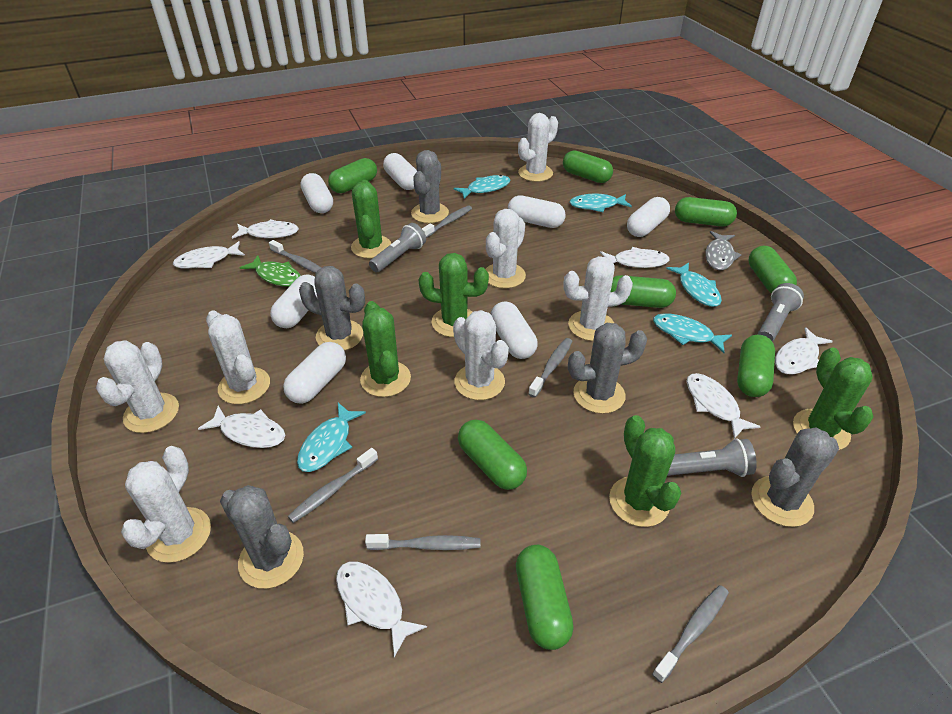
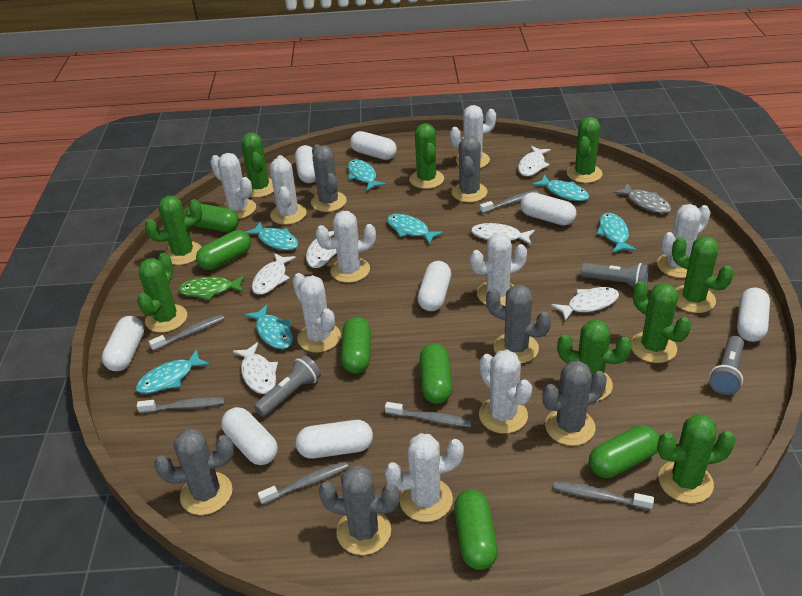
green cactus: [351,180,391,258] [360,301,411,397] [419,253,489,337] [609,415,681,527] [793,348,873,450] = 5 -> [137,253,187,333] [145,196,202,265] [241,133,274,197] [409,123,444,189] [557,320,632,401] [567,117,603,183] [631,281,691,363] [657,414,736,503] [672,236,734,313] = 9
green capsule: [328,158,377,193] [458,419,527,490] [516,545,574,650] [563,150,613,183] [611,275,676,308] [675,197,737,226] [737,335,775,397] [749,246,797,293] = 8 -> [185,203,239,232] [196,230,251,270] [341,317,371,373] [419,344,453,404] [454,489,498,570] [589,425,659,478] = 6
grey cactus: [220,485,304,589] [299,266,365,350] [411,150,449,223] [568,323,647,414] [751,427,839,527] = 5 -> [154,428,234,515] [311,144,347,212] [319,465,400,555] [452,136,488,202] [486,285,551,364] [542,361,607,446] = 6
turquoise fish: [297,403,366,472] [453,175,510,199] [569,194,632,212] [653,313,732,353] [666,263,722,307] = 5 -> [136,349,210,394] [244,305,293,349] [246,222,298,250] [348,159,386,191] [387,214,444,245] [532,175,589,201] [596,213,637,253] = 7
white cactus: [96,340,179,433] [121,446,211,563] [206,311,270,404] [453,310,509,400] [485,209,526,289] [518,113,558,182] [563,256,633,341] = 7 -> [210,153,256,219] [270,155,307,225] [292,273,341,352] [315,211,376,283] [385,433,464,522] [450,105,496,168] [470,233,527,306] [479,350,532,434] [657,204,711,278] = 9
white capsule: [270,274,318,328] [283,342,346,403] [301,173,333,213] [383,153,417,190] [490,301,538,359] [508,195,566,228] [627,197,670,237] = 7 -> [102,316,144,371] [221,407,278,465] [295,145,316,183] [296,420,373,459] [350,131,397,160] [418,261,451,311] [520,192,576,225] [737,288,770,342] = 8
white fish: [173,241,245,269] [198,406,285,448] [232,219,299,239] [336,562,427,657] [600,247,670,268] [686,373,761,439] [775,327,833,374] = 7 -> [233,342,278,394] [252,253,296,295] [306,229,337,268] [471,223,535,245] [518,146,551,176] [551,287,619,321] = 6

